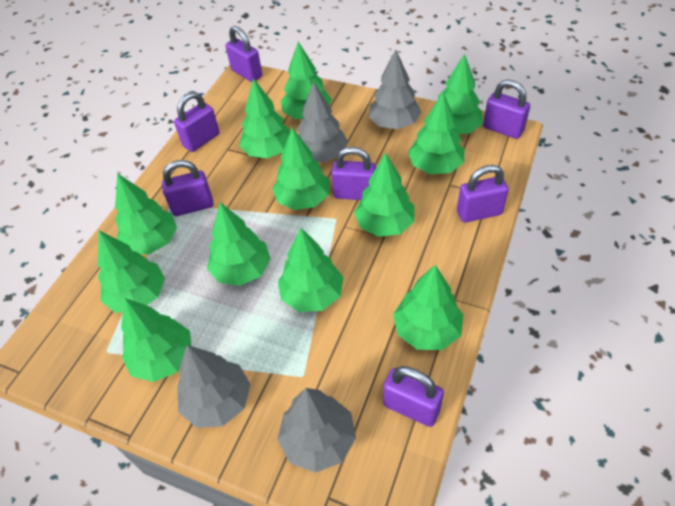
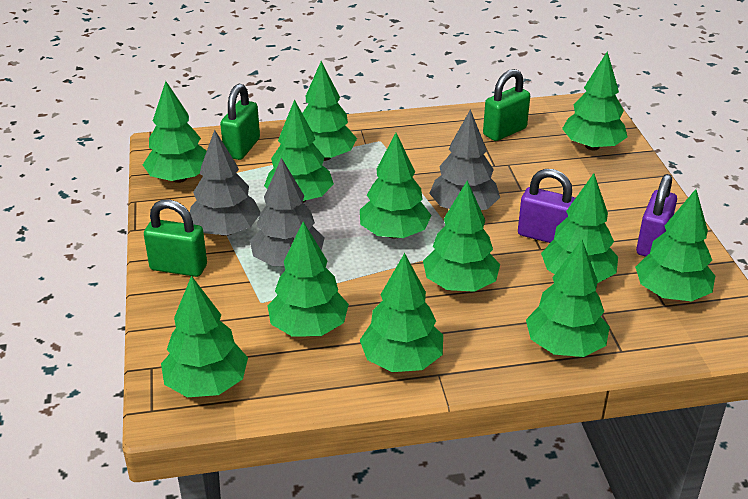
green padlock: none = 0 -> [144,200,207,277] [220,84,260,160] [483,69,530,141] = 3
grey tree: [177,345,251,428] [277,388,356,473] [297,82,348,162] [368,49,421,129] = 4 -> [190,130,261,236] [250,158,325,266] [429,109,500,210] = 3
purple padlock: [162,160,214,216] [174,92,220,152] [226,26,262,82] [331,147,376,200] [383,366,444,427] [457,165,509,223] [483,80,530,139] = 7 -> [518,169,575,243] [636,174,677,257] = 2

